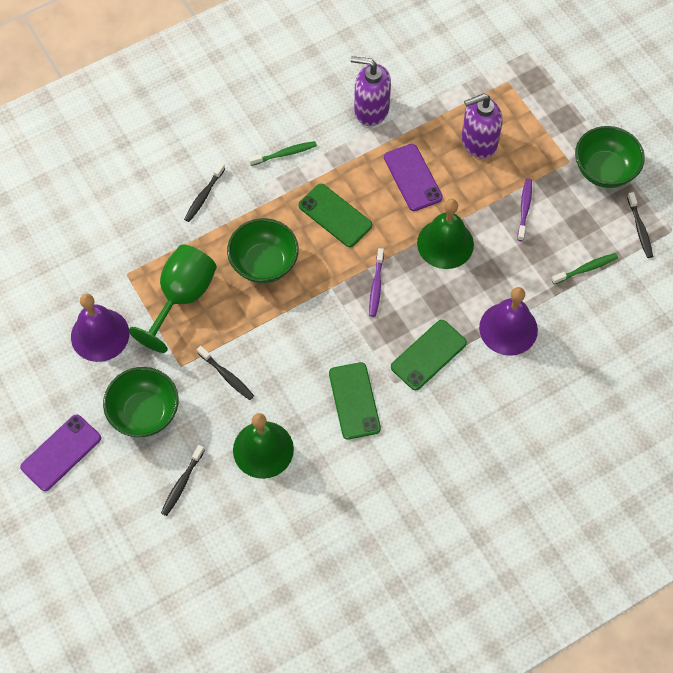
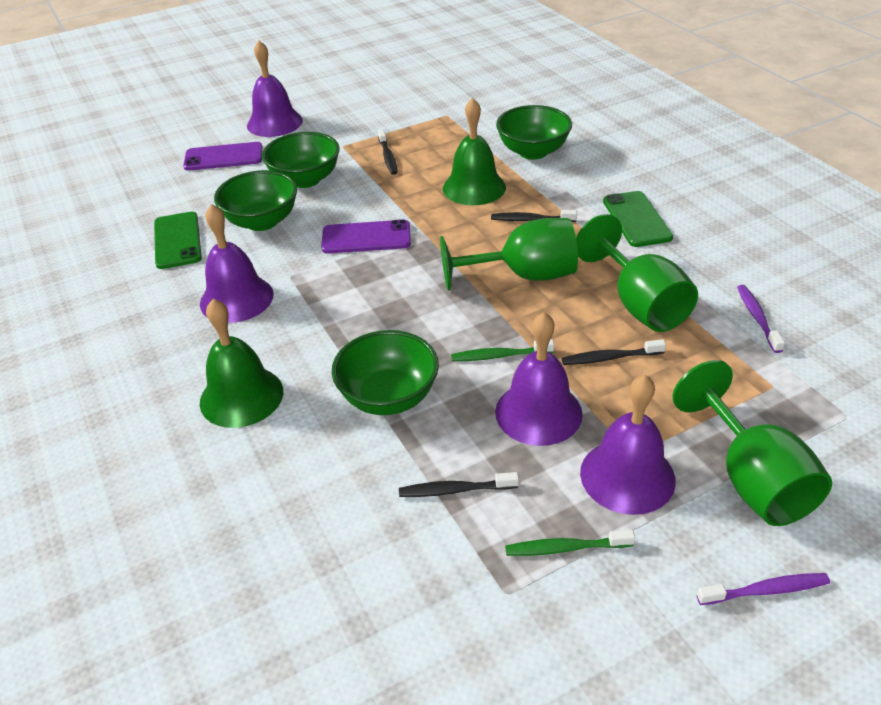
green bowl: [103,367,179,437] [227,218,299,283] [575,126,645,188] = 3 -> [214,170,297,231] [262,132,340,188] [332,330,439,415] [496,105,572,160] = 4
green goblet: [128,244,217,353] = 1 -> [440,218,578,291] [576,214,698,332] [672,360,832,526] = 3
green phone: [299,184,372,247] [329,362,381,440] [391,320,467,390] = 3 -> [154,212,202,269] [603,191,673,247] = 2
purple bell: [71,293,129,362] [479,287,538,356] = 2 -> [200,204,274,323] [247,41,303,137] [495,312,583,446] [580,375,676,515] = 4
purple soap dispenser: [350,56,391,126] [461,93,503,159] = 2 -> none = 0

